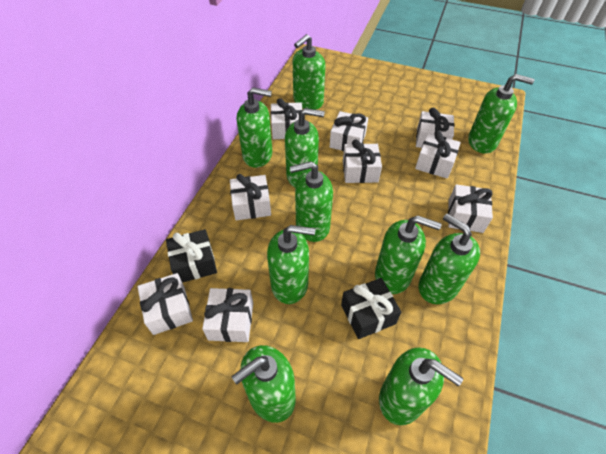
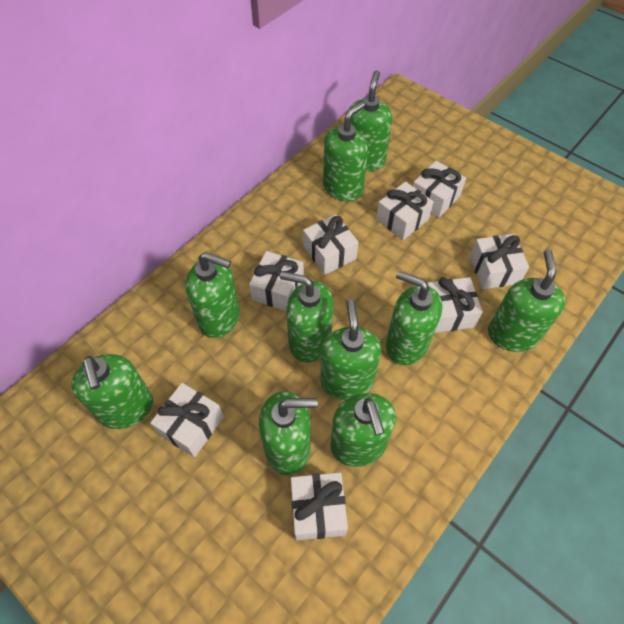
black gift: [166,229,217,283] [341,278,401,339] = 2 -> none = 0
white gift: [138,273,193,335] [202,288,253,342] [230,174,271,221] [271,98,302,139] [330,111,368,151] [343,140,382,183] [415,131,461,179] [416,108,455,148] [448,184,493,233] = 9 -> [150,383,224,457] [249,251,304,311] [291,473,348,540] [303,214,358,275] [376,182,434,240] [413,161,466,217] [427,277,483,333] [470,234,529,289] = 8

